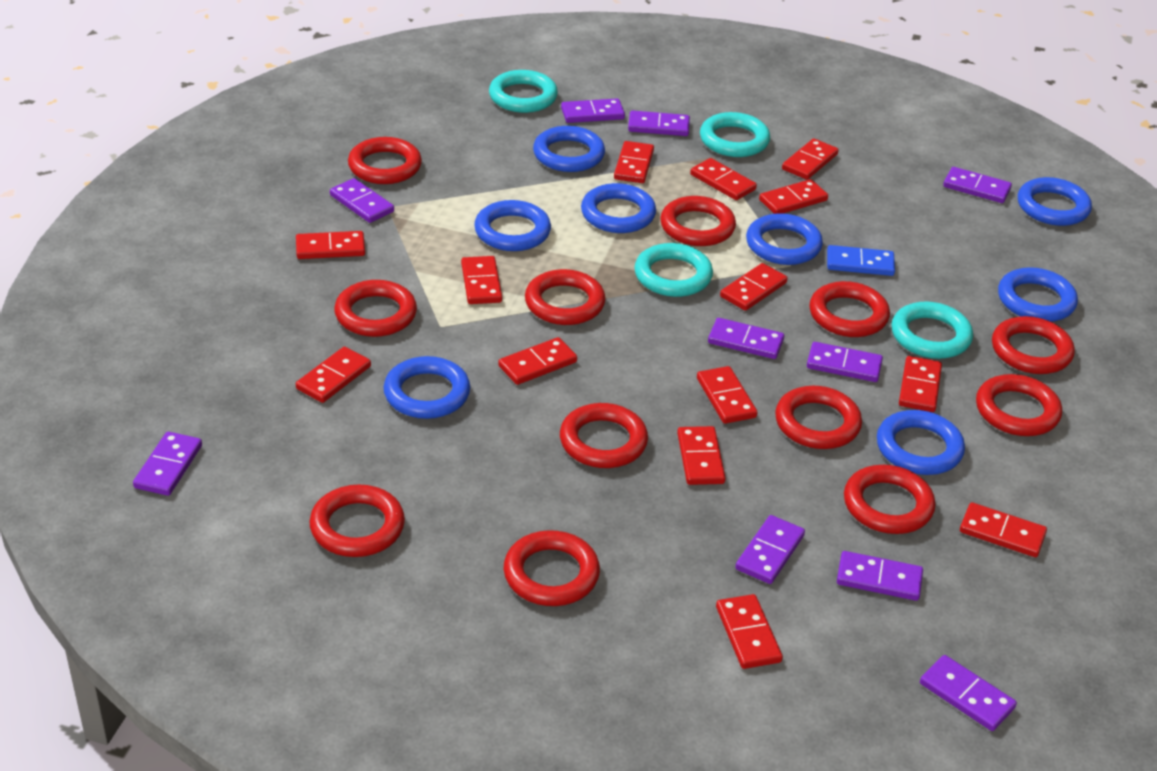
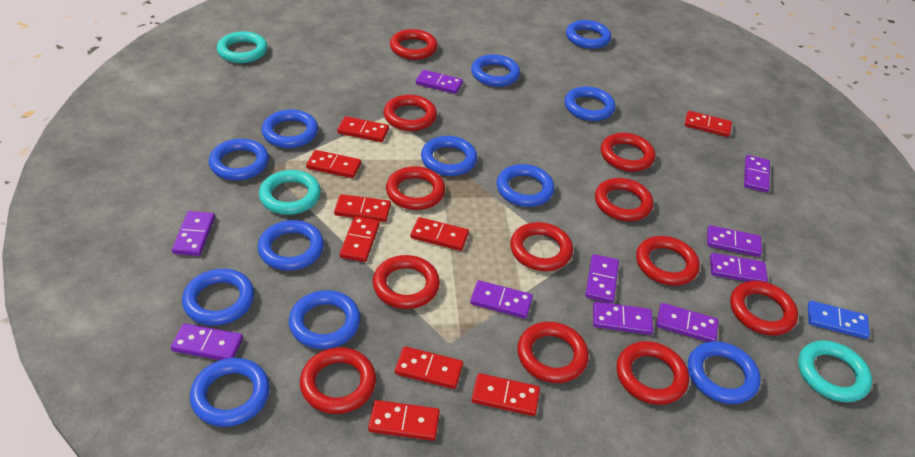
blue ring: [384,356,470,419] [474,200,551,251] [533,126,605,172] [581,183,656,233] [746,213,823,265] [877,410,965,475] [998,267,1078,322] [1018,177,1092,226] = 8 -> [182,269,255,326] [190,358,270,427] [209,138,269,180] [258,220,324,271] [261,109,318,148] [289,290,361,349] [421,136,477,176] [471,54,520,87] [497,164,555,207] [565,86,615,121] [566,20,611,49] [688,341,761,404] = 12
red domino: [296,231,365,259] [296,347,371,403] [461,256,502,304] [498,337,577,385] [614,141,654,183] [677,426,726,485] [690,158,757,200] [697,366,758,424] [716,594,783,669] [720,263,788,311] [759,179,828,214] [782,139,838,180] [899,356,942,412] [960,502,1047,557] = 14 -> [306,150,361,178] [334,194,391,222] [337,116,389,142] [340,216,380,262] [368,400,440,441] [395,346,463,389] [410,217,469,251] [472,373,540,416] [685,111,732,137] = 9
turquoise ring: [489,70,558,113] [634,243,713,297] [700,112,770,157] [891,301,973,359] = 4 -> [217,31,268,63] [259,170,321,215] [798,340,872,402] = 3

